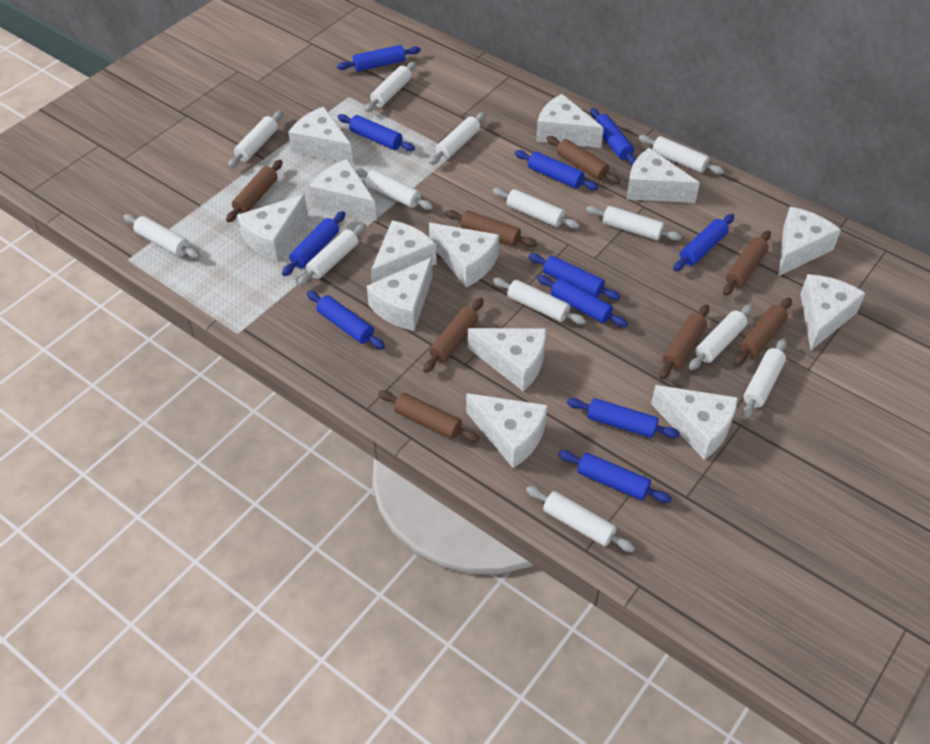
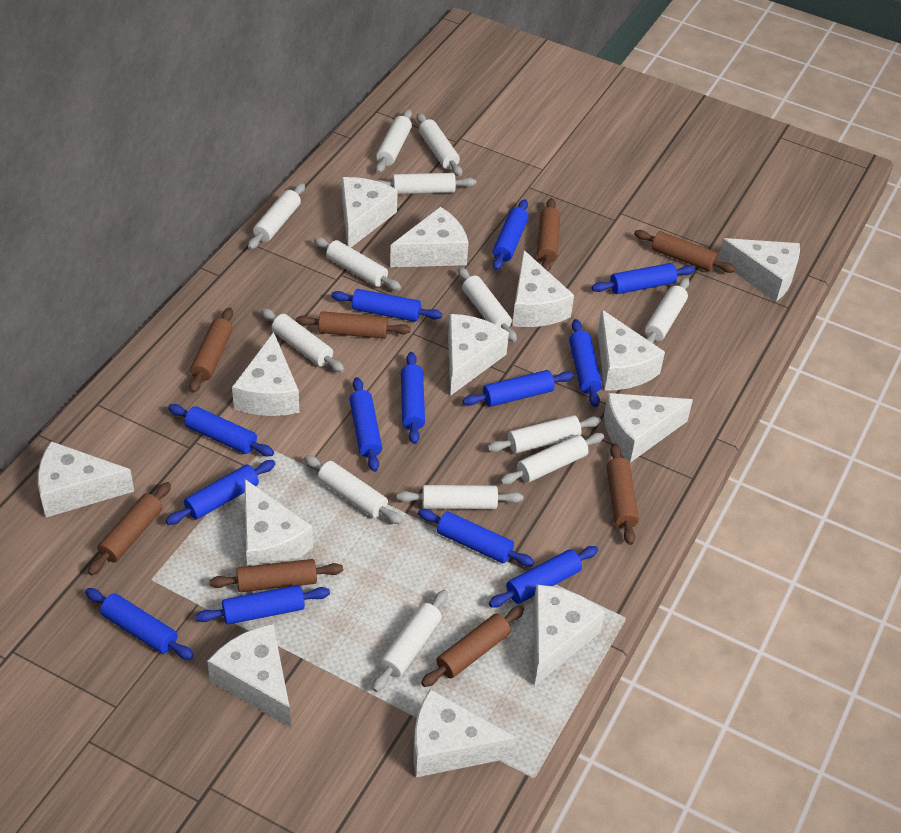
blue rolling pin: [282,211,346,276] [307,291,385,349] [337,45,421,71] [338,114,415,151] [515,150,598,190] [529,253,621,300] [537,275,628,327] [558,450,672,503] [567,398,680,438] [590,108,637,166] [673,214,734,271] = 11 -> [85,588,194,660] [166,460,276,525] [168,404,274,456] [195,585,330,625] [331,289,442,322] [349,377,382,472] [401,352,425,444] [418,509,534,567] [463,370,574,407] [489,546,598,608] [493,199,529,271] [569,319,602,407] [592,263,695,294] = 13

